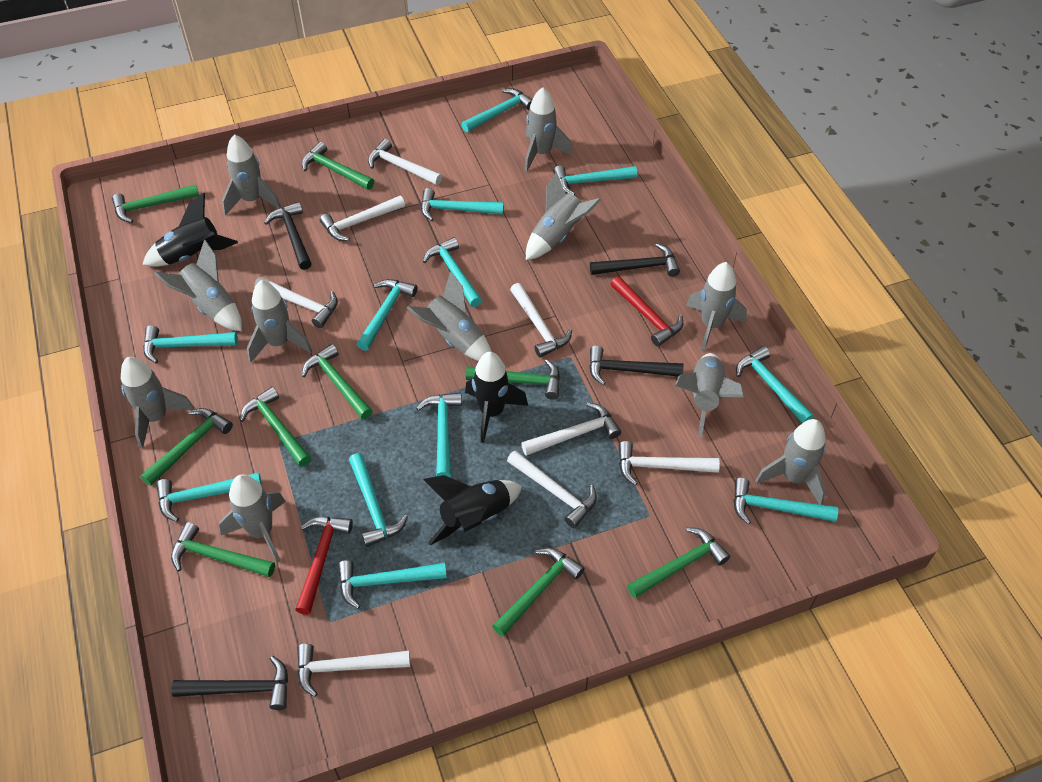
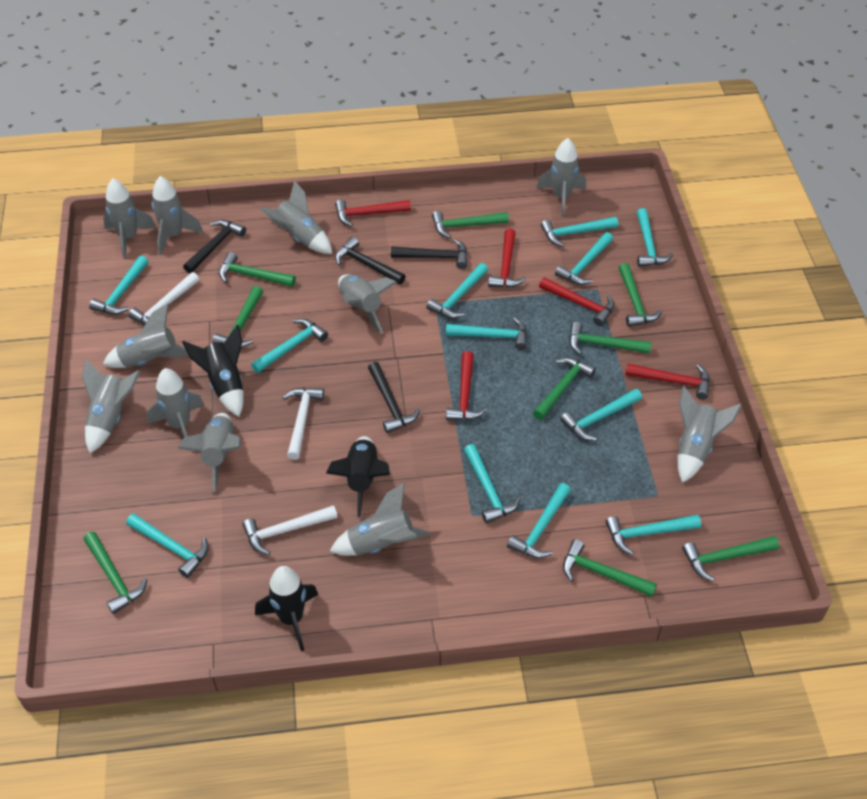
red hammer: [295,517,353,615] [611,276,683,346] = 2 -> [335,199,411,227] [446,351,487,420] [488,229,526,288] [539,277,615,326] [625,363,710,400] = 5
white hammer: [255,277,338,328] [297,644,410,697] [320,196,405,241] [368,139,442,185] [507,450,597,528] [510,283,572,358] [521,402,621,456] [618,441,720,486] = 8 -> [128,272,200,325] [242,505,338,555] [283,388,324,460] = 3

